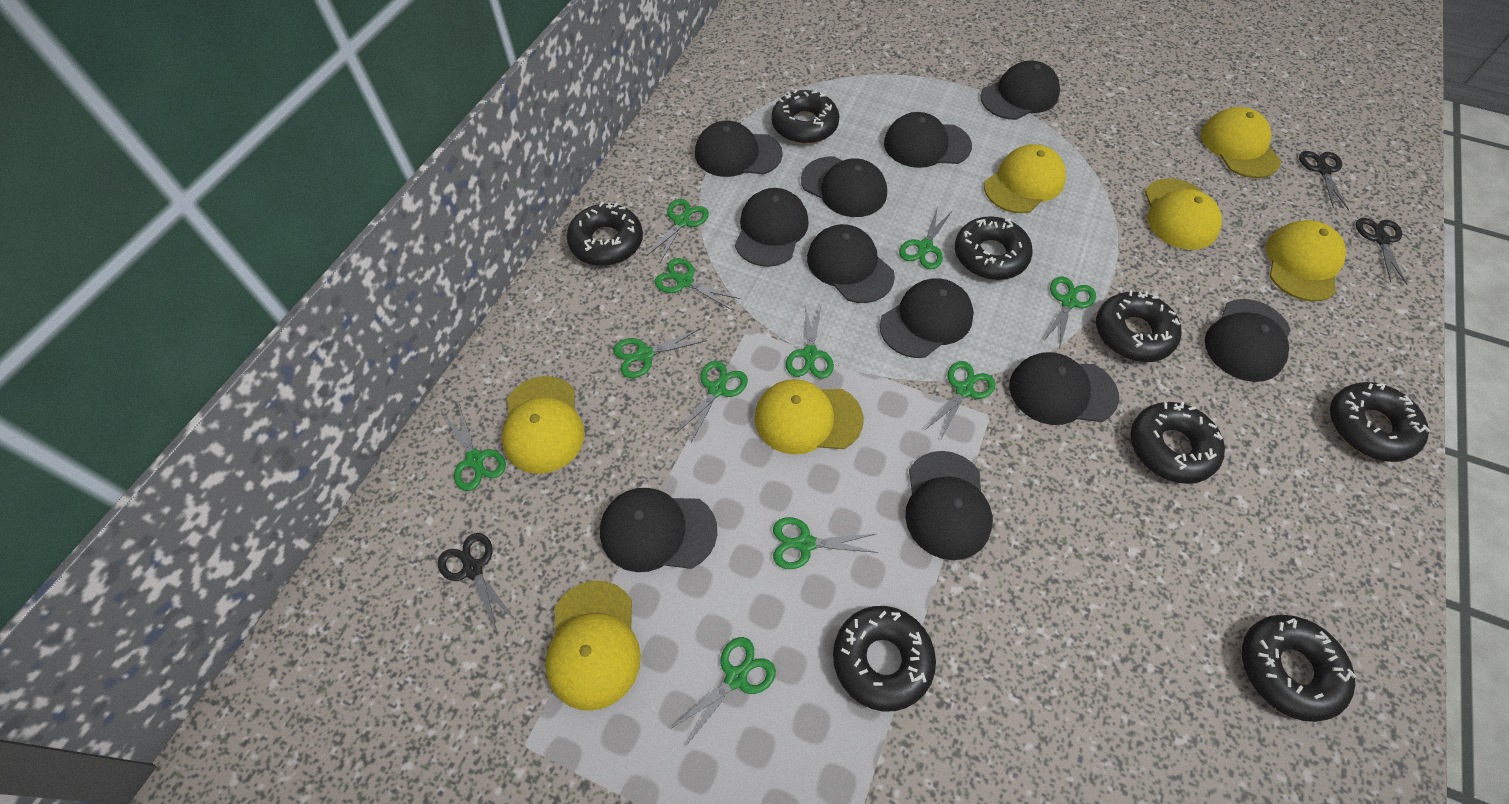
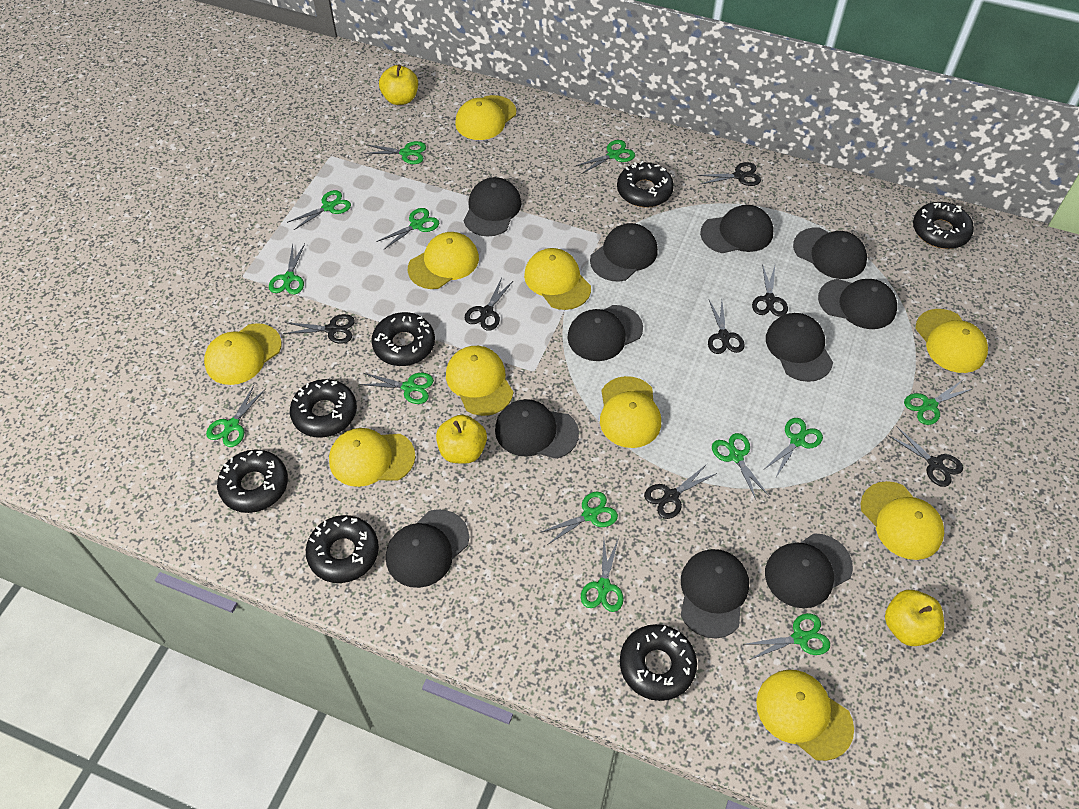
black donut: [567,202,643,266] [771,89,840,144] [833,606,936,712] [955,216,1033,280] [1096,290,1182,362] [1130,402,1225,484] [1242,615,1356,722] [1330,382,1430,462] = 8 -> [217,449,288,513] [290,379,357,438] [306,515,379,583] [371,312,435,366] [617,161,674,207] [620,624,697,701] [913,202,974,249] = 7
black scissors: [438,533,515,632] [1299,151,1349,210] [1356,218,1407,285] = 3 -> [283,314,355,344] [465,278,514,331] [644,464,717,519] [696,162,761,186] [708,300,745,354] [752,264,788,317] [888,427,963,487] = 7
green scissors: [443,404,506,491] [613,328,707,378] [646,199,709,262] [654,258,740,310] [672,637,776,746] [675,361,748,442] [773,517,878,569] [786,304,834,379] [899,207,953,269] [925,361,996,439] [1043,276,1096,347] = 11 -> [206,385,265,447] [269,244,305,294] [287,190,351,230] [359,373,434,404] [363,141,426,164] [376,208,439,249] [539,492,618,545] [576,140,635,174] [581,538,624,612] [712,433,769,500] [747,613,830,660] [763,418,823,479] [904,380,972,425] = 13
yellow apple: none = 0 -> [379,65,418,105] [436,415,487,464] [885,590,944,646] = 3
yellow cap: [502,376,585,474] [545,581,641,711] [754,379,864,455] [984,144,1066,214] [1145,178,1222,250] [1201,107,1281,178] [1266,220,1346,301] = 7 -> [204,323,282,385] [329,428,415,487] [408,232,479,289] [446,346,513,416] [455,95,516,140] [524,248,591,310] [600,376,661,448] [756,670,854,761] [861,481,944,560] [916,309,988,373] = 10

